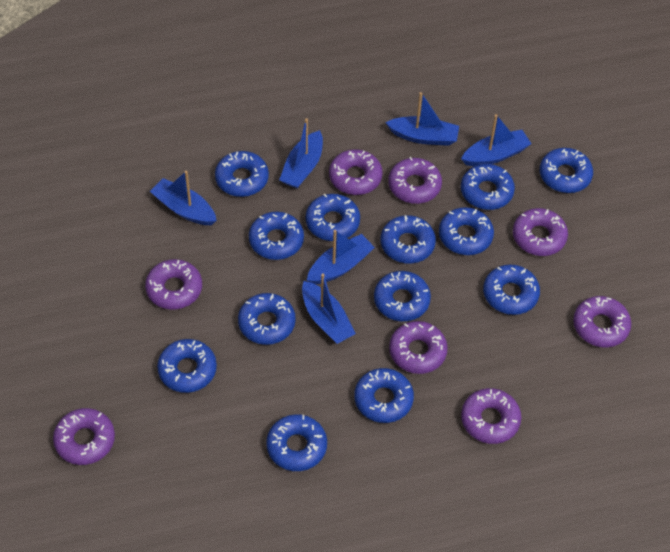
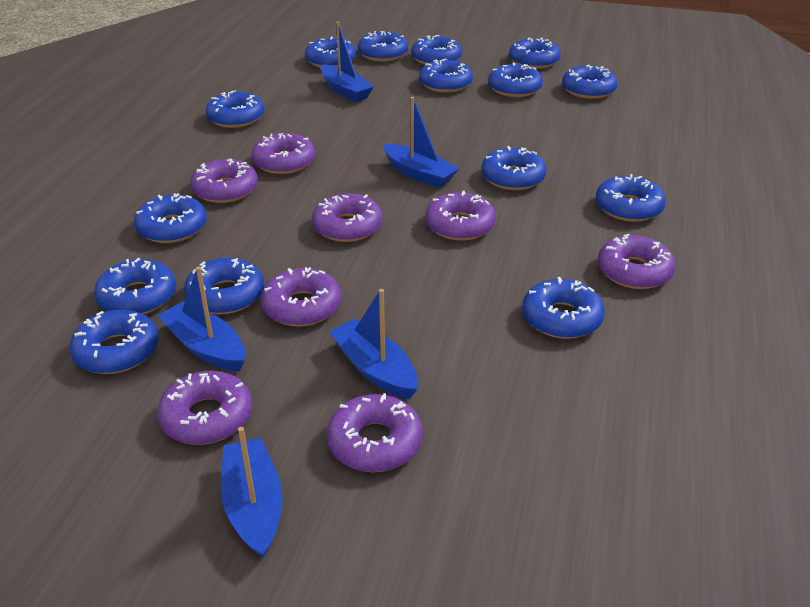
blue boat: [150,171,217,225] [279,118,323,189] [302,274,356,344] [307,230,375,284] [385,92,459,146] [461,114,531,166] = 6 -> [158,267,245,372] [221,427,283,559] [321,21,374,102] [329,289,418,399] [383,97,459,188] = 5
blue donut: [157,339,217,393] [215,151,269,197] [238,293,296,345] [249,212,304,260] [266,414,327,471] [306,194,360,241] [354,368,414,423] [374,271,431,321] [381,215,436,264] [439,207,494,255] [461,164,515,210] [483,264,540,315] [540,148,593,193] = 13 -> [70,310,159,374] [94,258,176,314] [134,193,207,243] [184,257,264,315] [205,90,264,128] [305,37,356,68] [358,31,408,62] [411,35,462,65] [419,59,473,93] [481,146,547,190] [488,62,543,97] [509,38,561,69] [522,277,605,339] [562,65,618,99] [596,174,666,222] = 15

